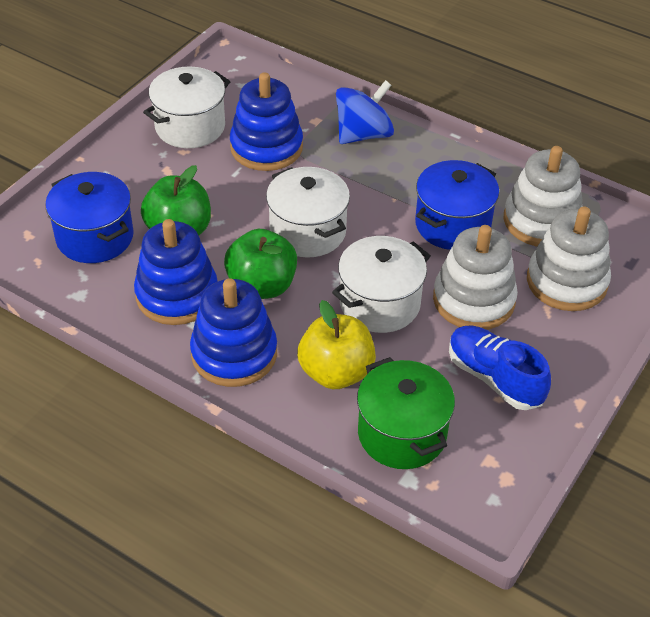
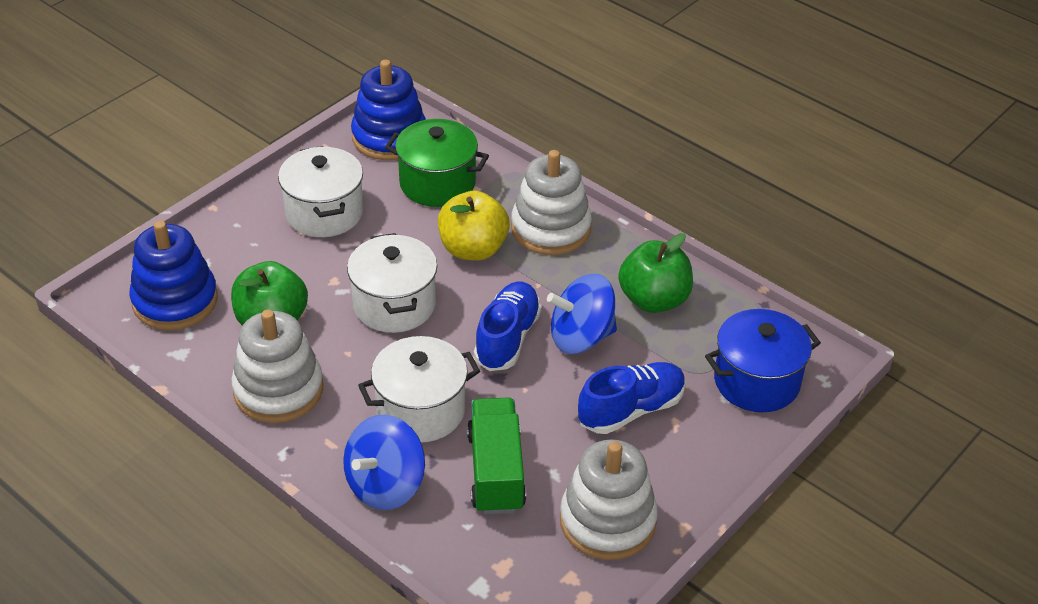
blue pot: [45,172,134,263] [415,160,499,250] = 2 -> [705,309,821,412] = 1
blue shoe: [449,326,551,410] = 1 -> [474,281,542,371] [578,362,686,434] = 2
blue spinning top: [336,80,394,144] = 1 -> [343,414,425,510] [547,274,617,354] = 2
blue stacking toy: [134,219,218,325] [190,278,277,387] [230,72,303,171] = 3 -> [129,221,218,330] [351,60,426,160] = 2
green truck: none = 0 -> [467,397,526,514] = 1

